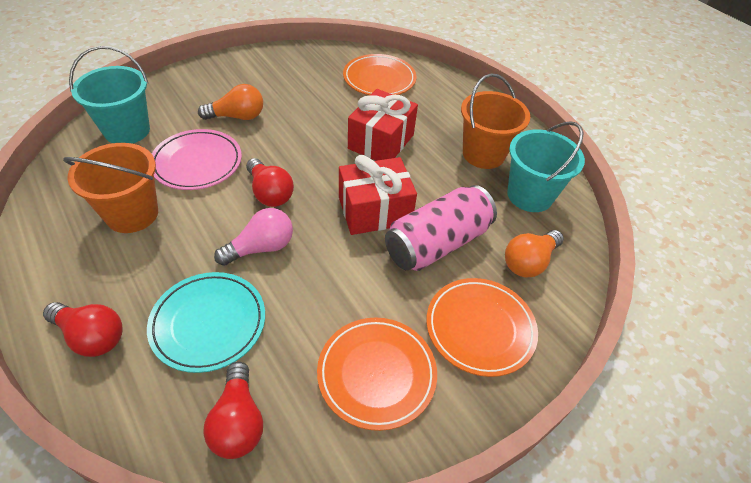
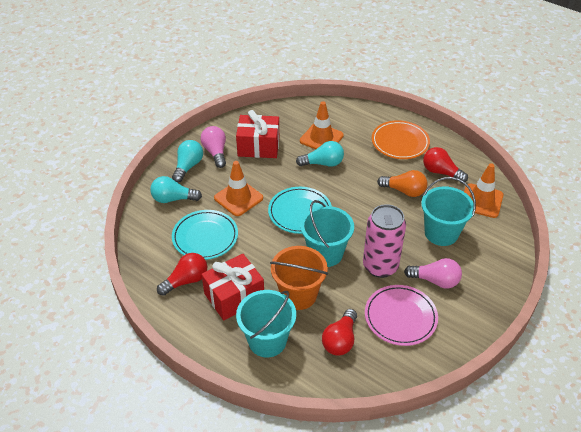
orange bucket: [63,143,158,233] [461,74,530,169] = 2 -> [270,246,328,310] = 1
orange light bulb: [198,84,263,120] [505,230,564,277] = 2 -> [377,170,427,197] = 1
orange plate: [317,318,437,431] [343,54,417,95] [426,278,538,377] = 3 -> [372,120,430,159] = 1
orange traffic cone: none = 0 -> [214,161,263,216] [300,101,344,149] [464,163,503,218] = 3
pink light bulb: [214,208,293,266] = 1 -> [201,126,226,168] [404,258,462,289] = 2
turquoise bucket: [69,46,150,144] [507,121,585,212] = 2 -> [236,290,296,357] [300,200,354,267] [421,177,476,246] = 3
turquoise light bulb: none = 0 -> [150,176,202,203] [172,140,203,183] [296,141,344,167] = 3
turquoise plate: [147,272,265,373] = 1 -> [172,210,238,260] [268,187,332,234] = 2

